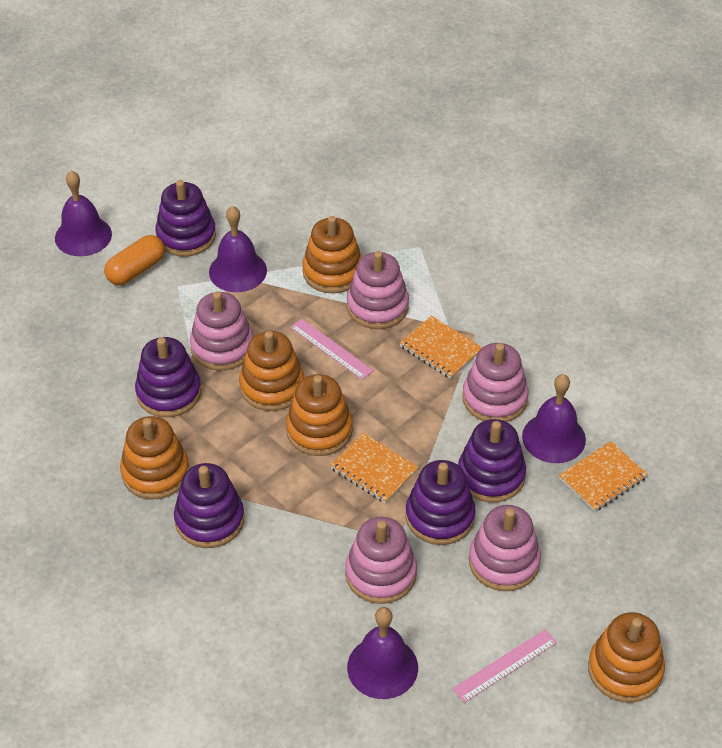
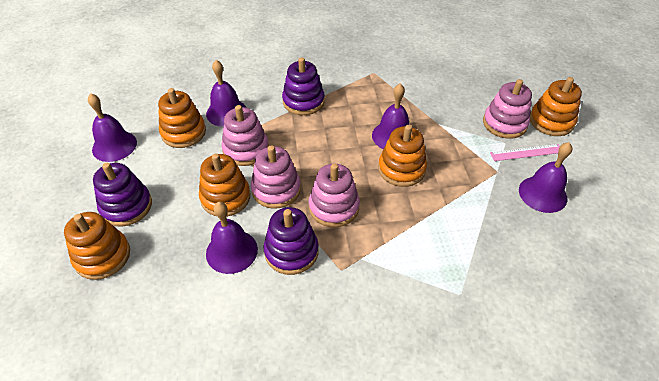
orange capsule: [104,235,165,285] = 1 -> none = 0
orange notebook: [330,433,419,503] [400,315,482,379] [559,441,648,512] = 3 -> none = 0
pink ruler: [290,319,374,380] [453,629,557,703] = 2 -> [490,144,560,161] = 1
pink stacking toy: [190,291,253,371] [345,517,417,604] [347,251,409,329] [462,343,528,422] [469,505,541,591] = 5 -> [221,105,269,166] [251,145,301,209] [309,163,360,227] [483,79,532,139] = 4
purple bell: [55,171,112,256] [209,206,267,292] [347,607,418,699] [522,374,586,463] = 4 -> [88,93,137,162] [206,60,246,127] [206,202,258,274] [372,84,409,149] [519,142,572,213] = 5
purple stacking toy: [135,337,201,417] [155,180,216,257] [174,463,244,548] [405,460,476,545] [458,419,526,503] = 5 -> [93,163,152,226] [264,207,318,275] [282,57,325,115] = 3

